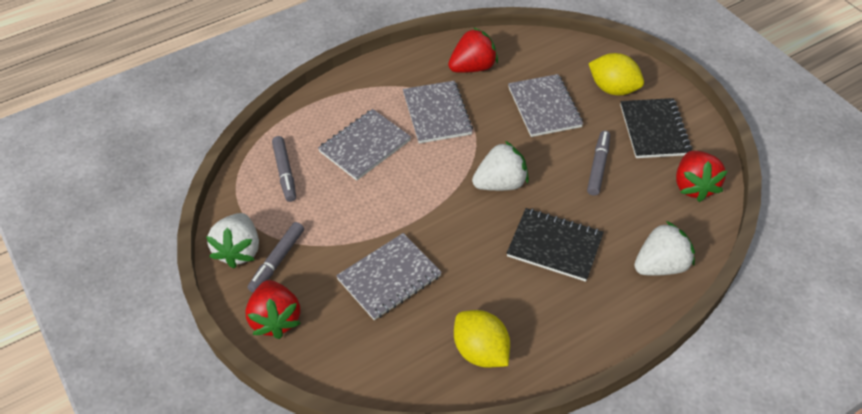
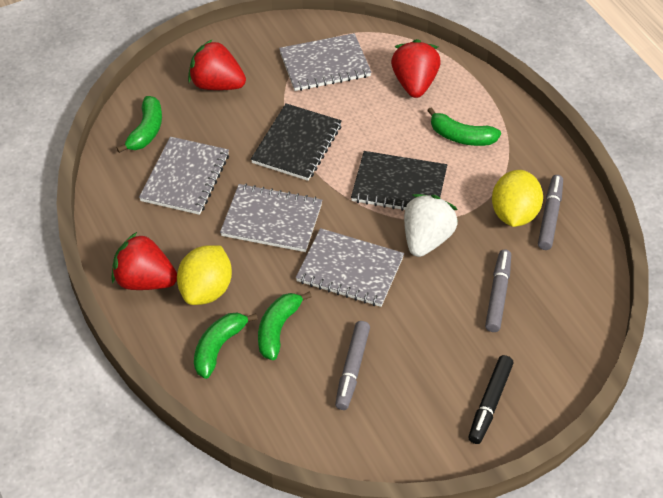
black marker: none = 0 -> [468,355,514,444] = 1
green banana: none = 0 -> [117,96,162,153] [194,313,258,379] [258,292,312,360] [427,107,501,146] = 4
white strawberry: [206,213,259,269] [472,141,529,191] [634,221,695,276] = 3 -> [404,194,458,257] = 1

